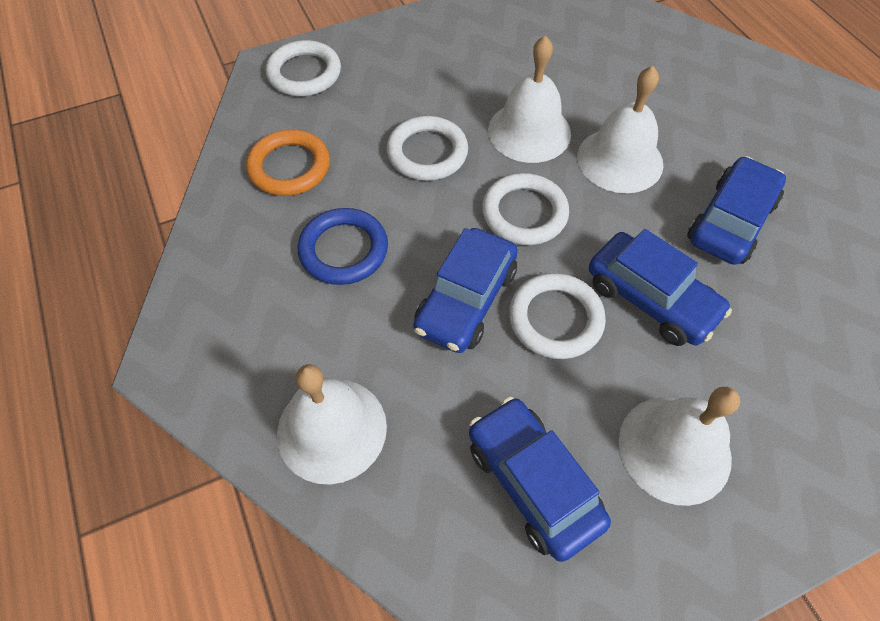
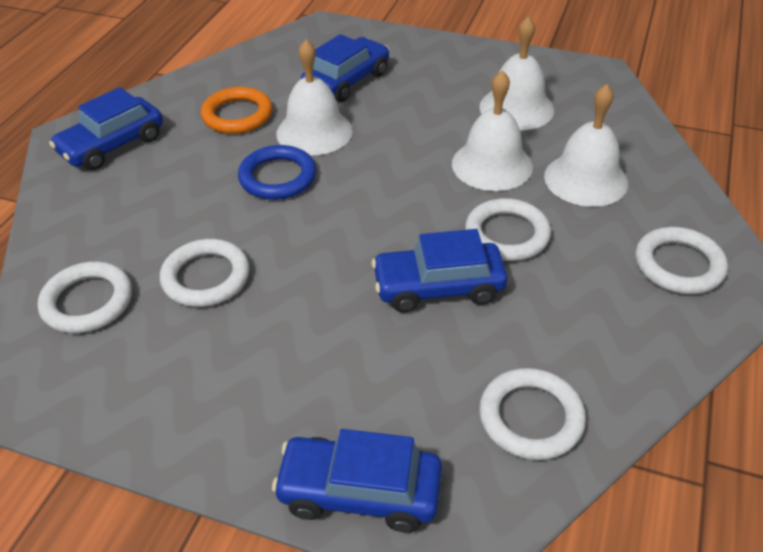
white ring: [266,40,341,96] [387,116,468,181] [482,173,569,245] [509,273,606,359] = 4 -> [37,262,132,333] [160,239,250,307] [465,198,551,261] [479,368,586,460] [635,227,728,294] = 5

